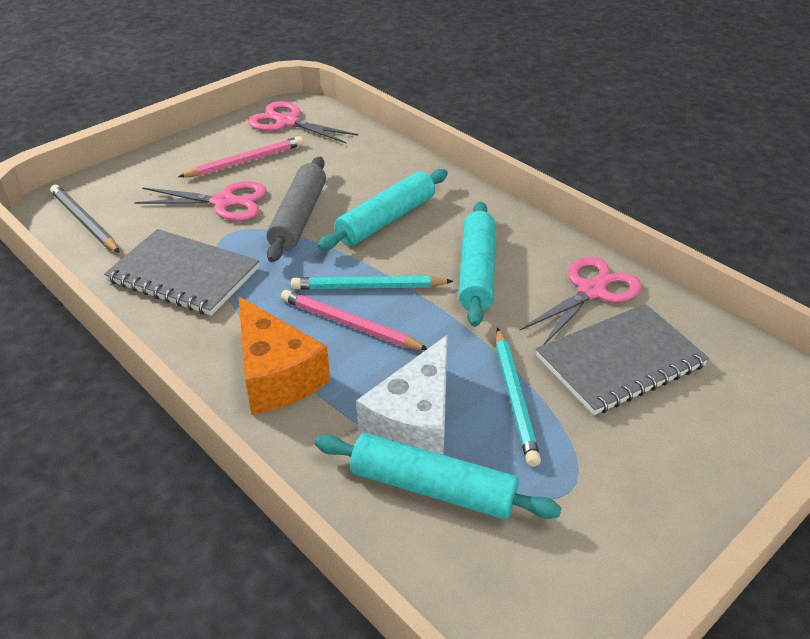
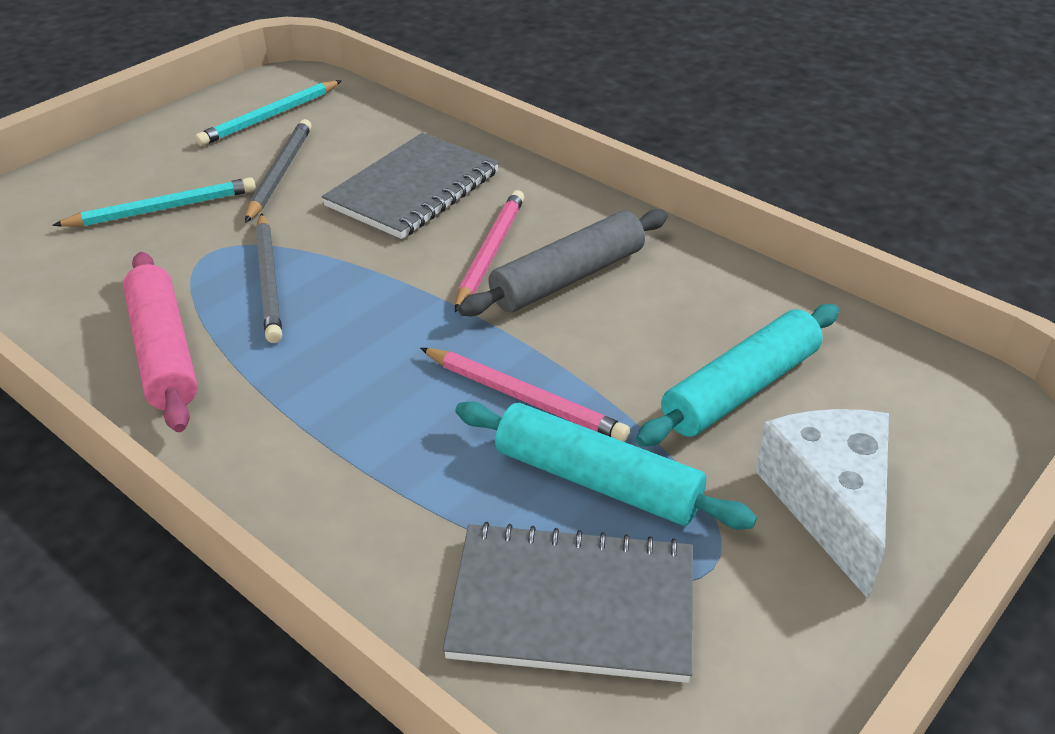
grey pencil: [50,185,120,253] = 1 -> [245,119,312,223] [256,213,282,343] = 2
orange cheese: [238,296,330,415] = 1 -> none = 0
pink rolling pin: none = 0 -> [123,252,198,432] = 1
pink scissors: [135,181,267,221] [248,101,358,143] [519,257,642,345] = 3 -> none = 0
turquoise rolling pin: [314,433,561,519] [317,169,448,251] [459,202,495,327] = 3 -> [455,401,757,530] [636,304,839,446] = 2

